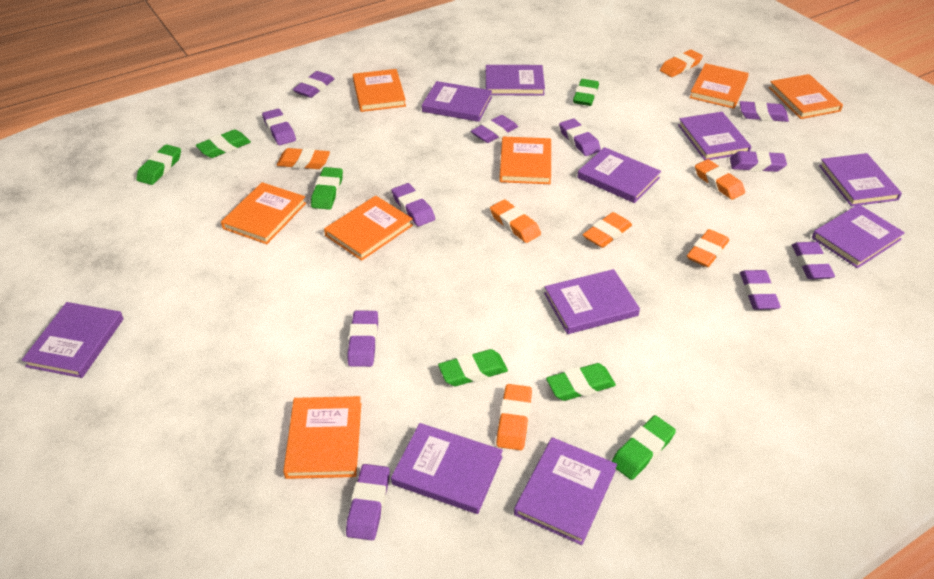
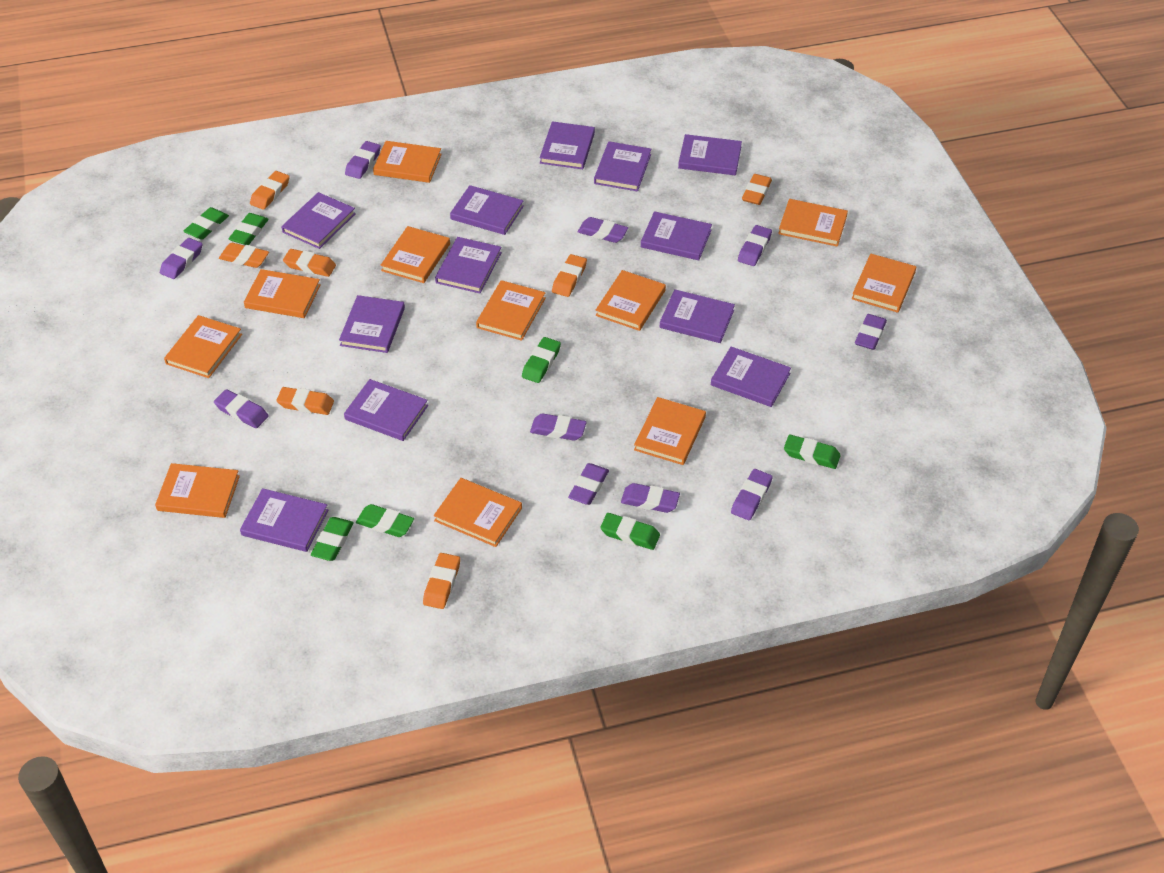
orange book: [221,182,306,244] [283,396,361,479] [324,196,413,261] [353,69,406,112] [499,136,551,184] [689,63,749,109] [769,74,843,119] = 7 -> [155,463,240,518] [164,315,242,378] [244,269,321,318] [373,141,442,183] [381,226,450,283] [434,478,522,547] [476,280,546,341] [596,270,666,331] [634,397,706,465] [778,199,848,247] [852,254,916,313] = 11
purple book: [22,302,124,378] [391,423,503,514] [422,81,492,122] [486,65,545,95] [514,437,617,545] [544,269,640,334] [577,147,661,203] [678,112,751,160] [812,204,905,268] [819,153,902,206] = 10 -> [240,488,328,552] [281,192,356,249] [339,295,405,353] [344,379,428,441] [435,237,502,293] [450,185,524,235] [540,121,595,169] [594,141,651,192] [641,211,712,260] [660,289,735,343] [678,134,742,175] [711,347,791,407] = 12
purple eraser: [262,109,296,145] [293,71,334,98] [346,464,390,540] [348,311,378,367] [392,183,435,226] [471,115,518,143] [559,118,601,156] [730,151,787,172] [740,101,789,122] [740,270,781,310] [792,242,835,279] = 11 -> [160,238,202,279] [214,389,269,428] [345,141,381,179] [530,413,587,441] [568,463,609,505] [578,217,628,243] [621,483,680,513] [731,469,773,520] [738,225,772,266] [855,314,887,350] = 10

